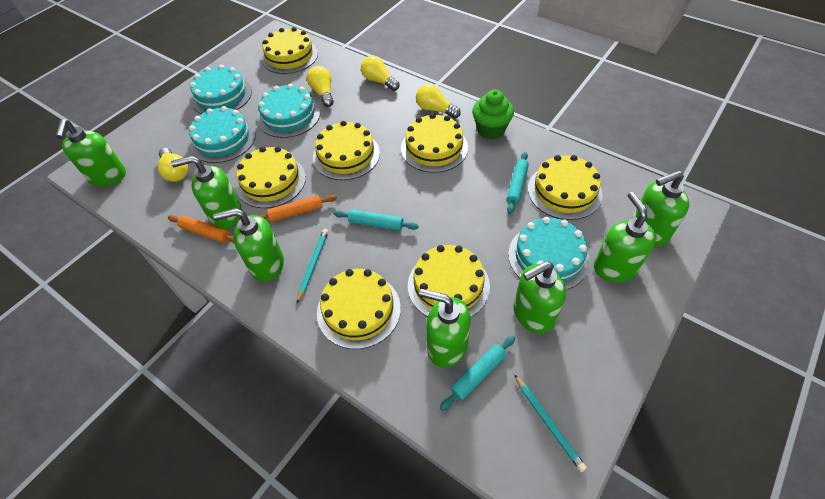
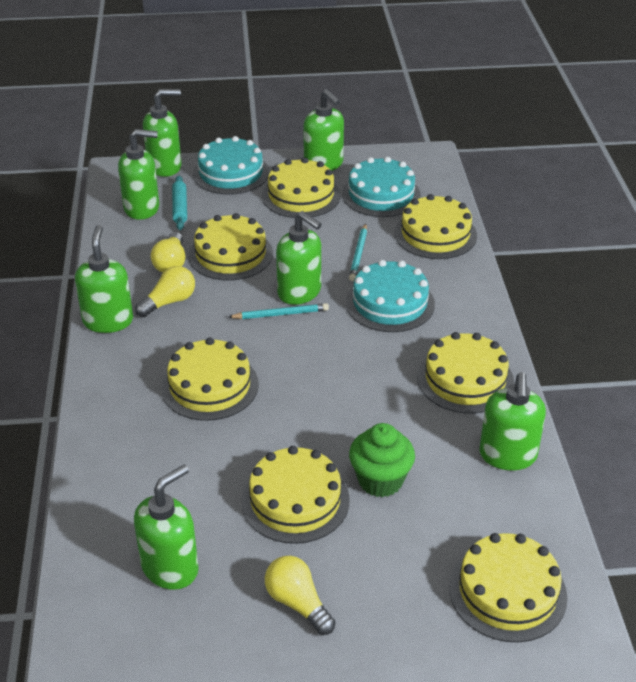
orange rolling pin: [168,215,234,243] [258,195,337,222] = 2 -> none = 0
turquoise cake: [189,106,256,163] [190,65,252,114] [258,84,320,138] [508,217,590,290] = 4 -> [193,136,269,195] [342,157,421,217] [346,260,435,332] = 3
turquoise rolling pin: [334,209,419,231] [440,336,515,411] [507,152,529,214] = 3 -> [172,176,187,230] = 1
yellow light bulb: [158,148,188,182] [307,66,334,107] [361,55,400,91] [416,84,461,119] = 4 -> [135,266,195,317] [151,232,185,273] [265,556,335,635] = 3

